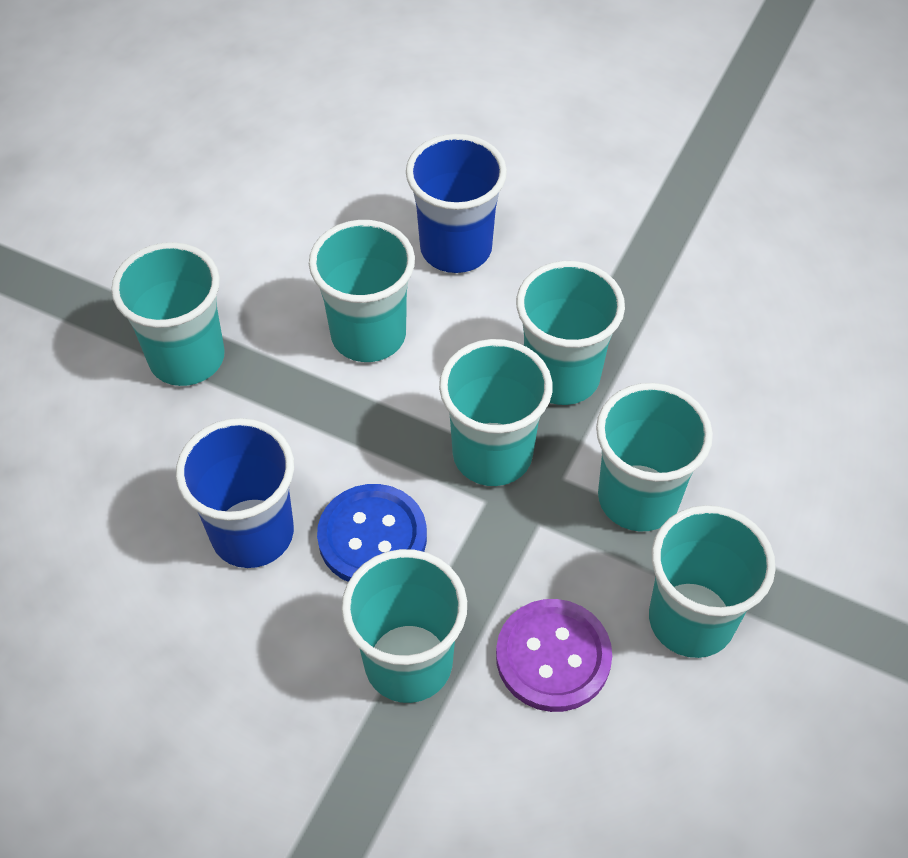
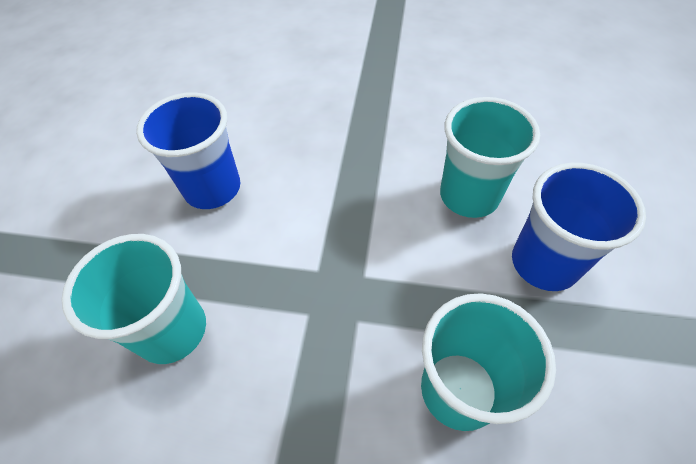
blue button: [317,484,427,582] = 1 -> none = 0
purple button: [496,599,612,712] = 1 -> none = 0
turquoise cup: [111,242,225,386] [309,220,415,362] [341,549,467,703] [439,339,552,486] [516,261,625,405] [596,383,713,532] [649,505,776,658] = 7 -> [61,234,206,364] [421,293,556,431] [440,97,540,218] = 3

